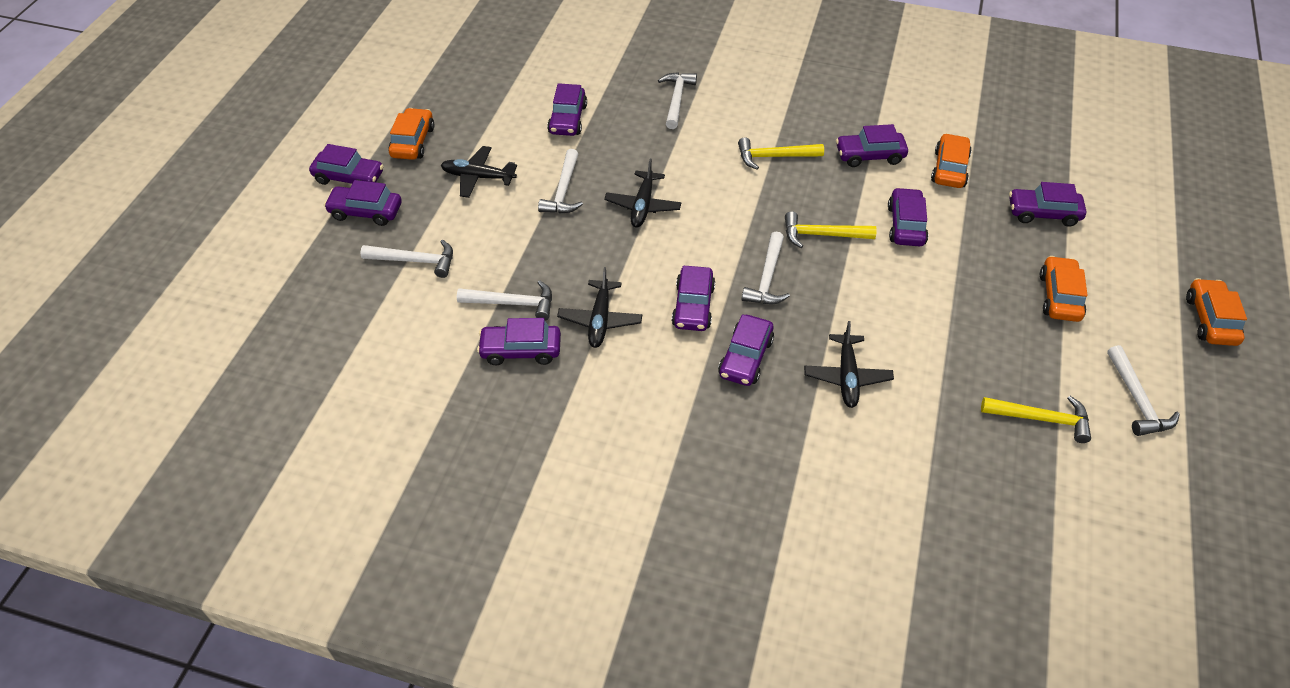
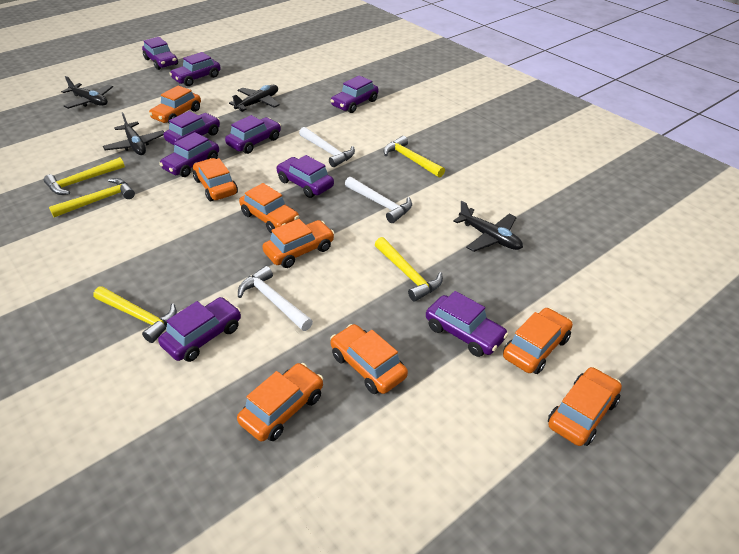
orange car: [388,108,435,160] [931,133,972,188] [1040,256,1087,322] [1186,278,1247,346] = 4 -> [149,85,201,123] [193,158,238,201] [237,363,323,441] [239,183,299,234] [262,219,335,268] [330,324,408,394] [503,308,573,374] [548,367,622,446] = 8
white hammer: [360,240,453,278] [457,280,552,321] [538,149,583,214] [658,72,697,129] [742,232,790,304] [1107,345,1180,436] = 6 -> [238,266,313,331] [299,127,355,167] [345,177,412,223] = 3
yellow hammer: [738,137,824,170] [785,211,877,248] [981,396,1091,443] = 3 -> [44,157,125,195] [49,178,135,217] [93,286,177,343] [375,237,443,302] [384,136,445,178] = 5

